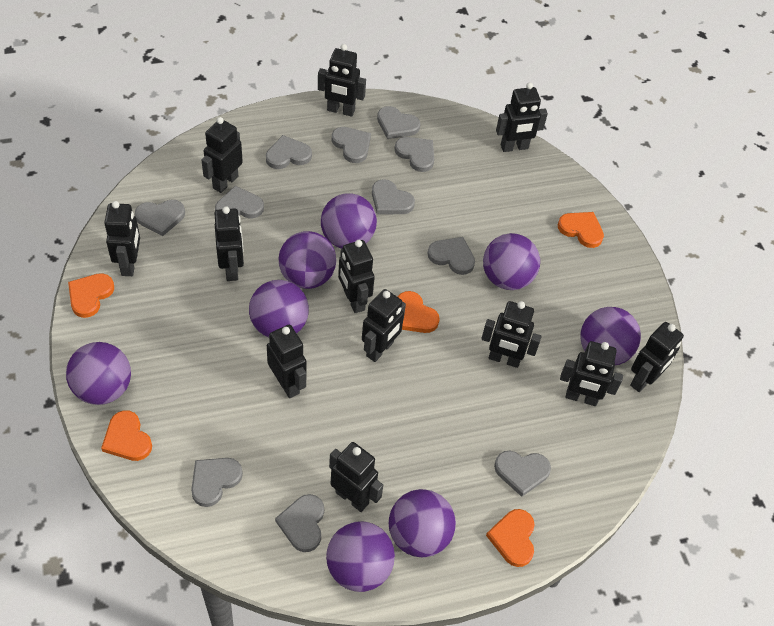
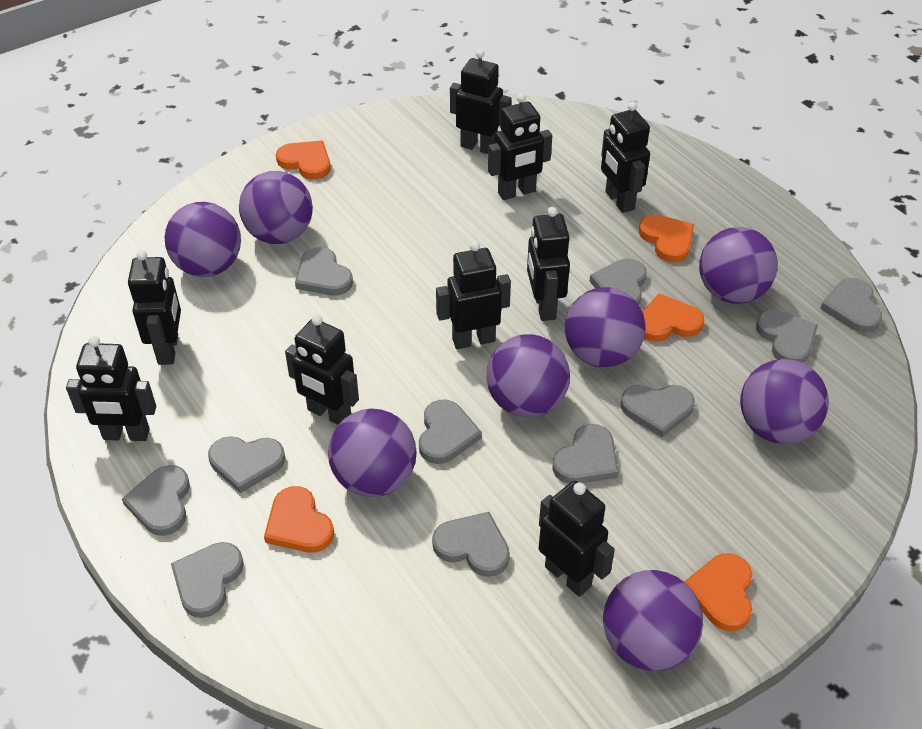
black robot: [104,201,140,276] [202,117,243,193] [214,206,244,281] [267,325,306,398] [318,44,366,117] [329,442,383,512] [338,240,375,313] [362,289,406,362] [481,301,541,368] [496,82,548,152] [560,341,623,406] [630,322,684,392] = 12 -> [66,336,156,441] [128,250,181,365] [285,315,359,425] [436,241,511,349] [450,49,512,154] [488,93,552,200] [527,207,570,321] [539,481,615,597] [601,102,650,213] = 9

